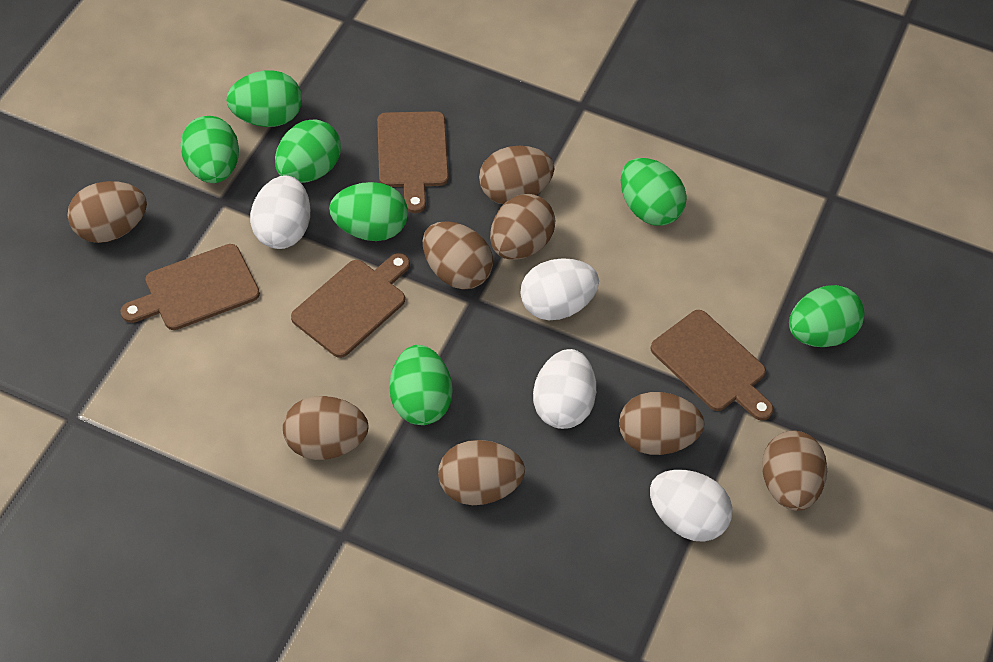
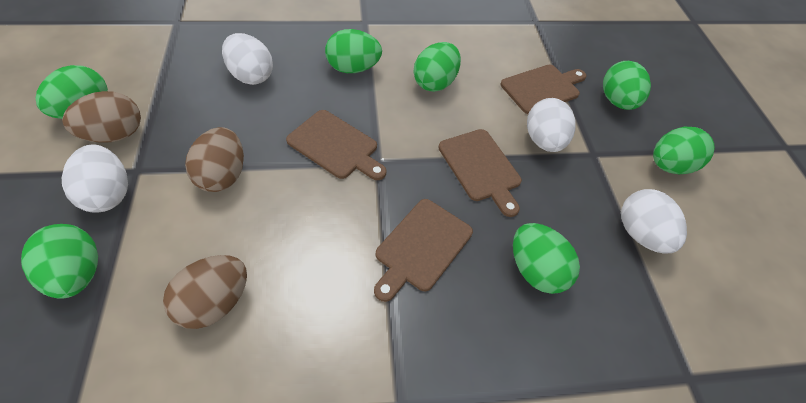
brown egg: [67,181,147,243] [283,396,369,460] [423,221,493,290] [438,440,525,505] [479,146,554,204] [490,194,556,260] [619,392,705,455] [762,431,827,511] = 8 -> [62,91,141,143] [163,255,247,329] [185,127,244,192] = 3

